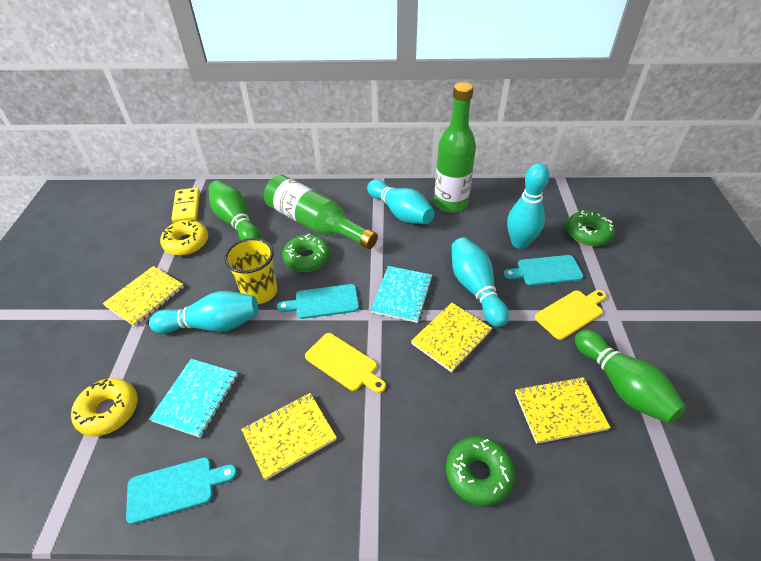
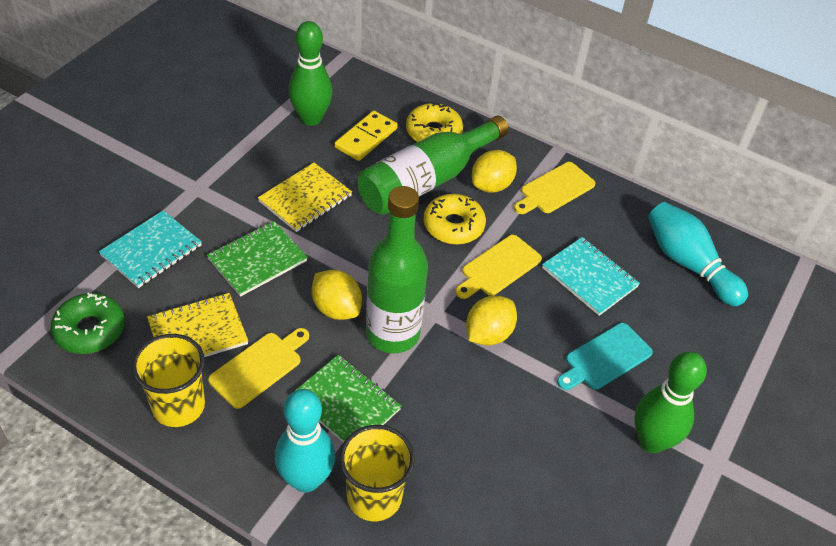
green donut: [282,234,330,272] [446,436,515,506] [566,210,615,246] = 3 -> [51,292,125,354] = 1
green notebook: none = 0 -> [207,221,308,297] [295,355,401,443] = 2
turquoise bowling pin: [149,291,259,334] [367,179,435,224] [452,237,509,327] [507,163,550,249] = 4 -> [275,389,335,493] [648,202,748,306] = 2
turquoise cutting board: [126,457,237,524] [277,284,359,319] [503,255,583,286] = 3 -> [557,323,653,390] = 1
yellow cup: [224,238,277,304] = 1 -> [132,334,205,427] [339,425,415,521] = 2
yellow cutting board: [305,333,386,393] [535,290,606,340] = 2 -> [208,328,309,409] [455,235,542,299] [514,162,595,214] = 3
yellow lemon: none = 0 -> [312,270,362,320] [466,296,517,345] [472,150,517,193] = 3
yellow notebook: [103,266,184,327] [241,393,337,480] [411,302,492,373] [515,377,611,444] = 4 -> [147,293,248,357] [258,163,352,232] = 2

